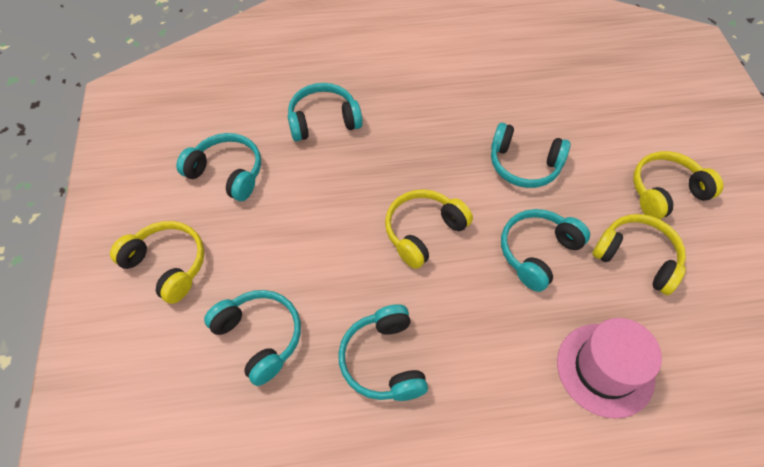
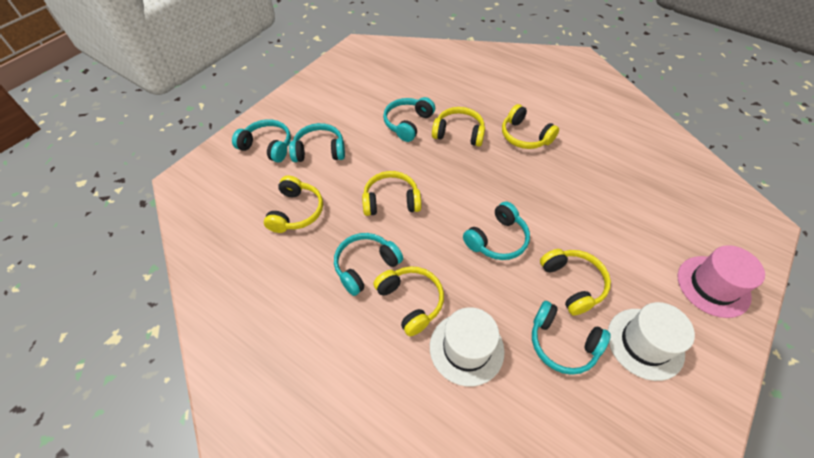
white hat: none = 0 -> [430,307,505,387] [608,302,695,381] = 2
yellow headphones: [110,221,205,304] [385,189,473,269] [592,214,686,295] [633,151,723,219] = 4 -> [264,176,323,233] [362,171,421,216] [374,266,444,336] [432,107,485,147] [502,104,559,149] [540,249,611,315] = 6

